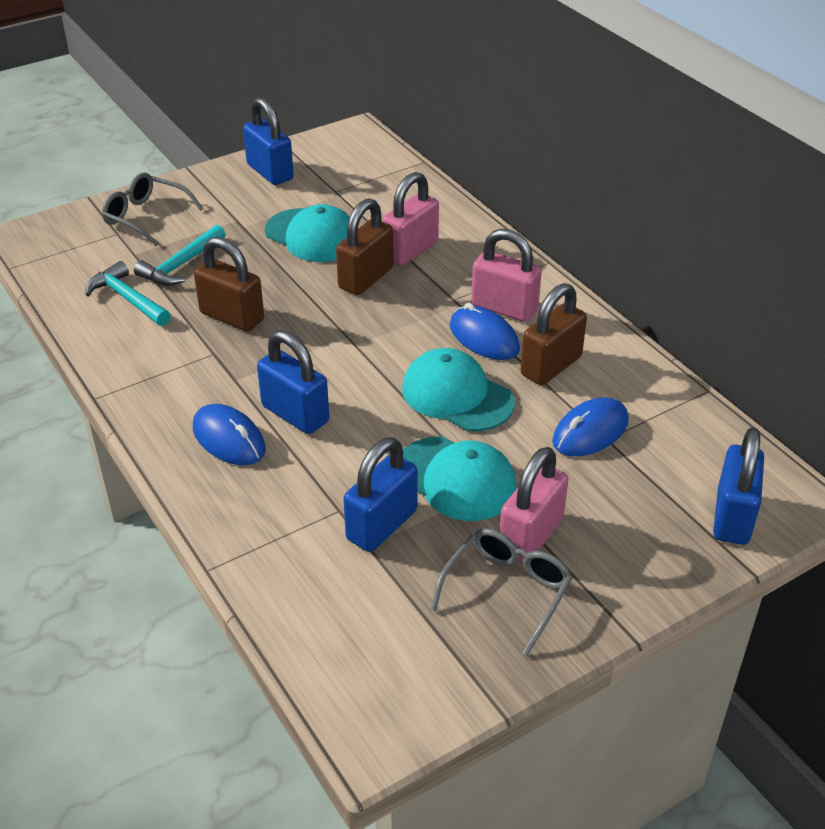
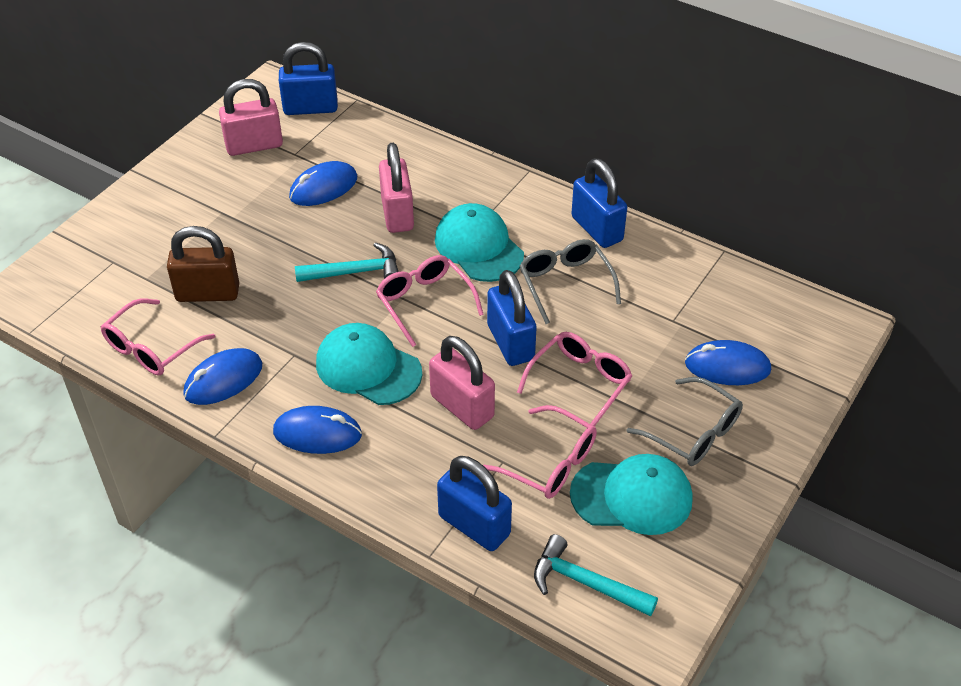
blue mouse: [193,404,266,465] [450,303,520,360] [552,397,629,456] = 3 -> [183,348,262,405] [273,406,362,454] [289,161,357,206] [685,340,771,385] = 4
brown padlock: [194,237,264,331] [336,198,393,295] [521,283,587,385] = 3 -> [167,226,239,302] = 1
pink glasses: none = 0 -> [101,298,215,376] [376,255,484,347] [483,405,597,499] [517,332,632,430] = 4

